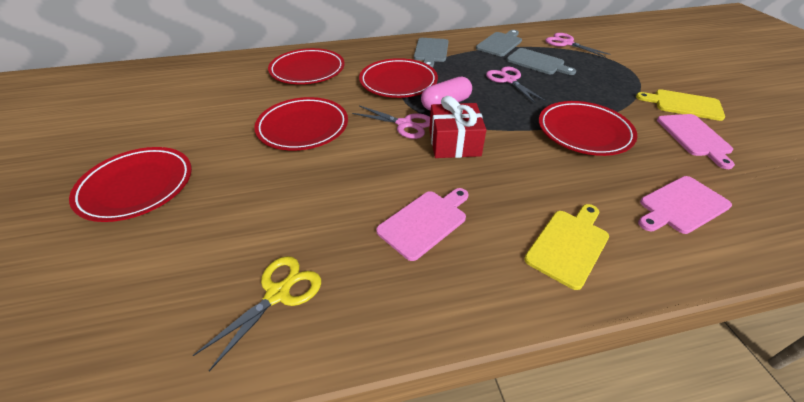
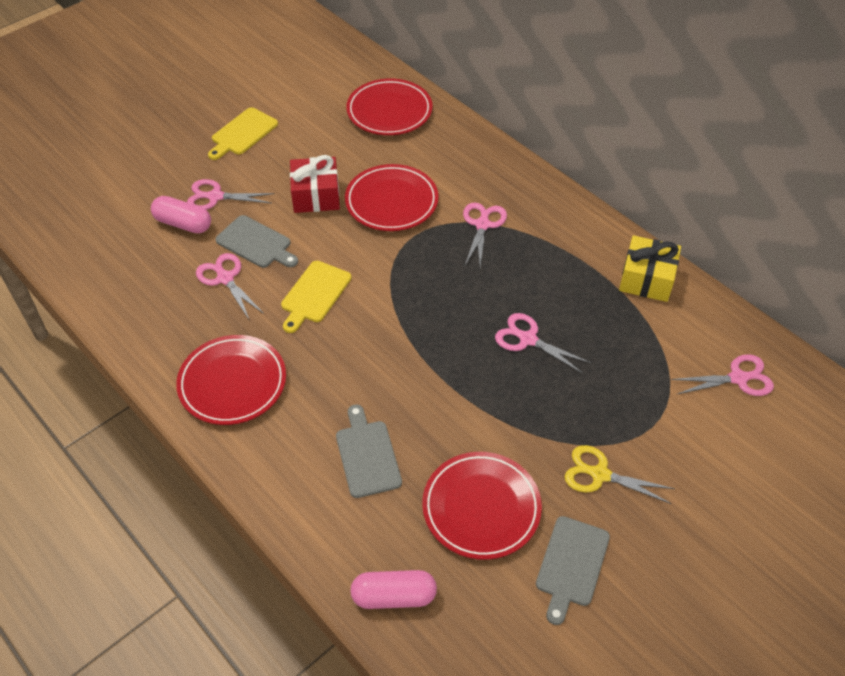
pink capsule: [421,76,472,110] = 1 -> [151,196,211,233] [350,570,437,609] = 2
pink cutting board: [376,188,468,261] [638,176,732,234] [657,114,735,169] = 3 -> none = 0
pink scissors: [352,105,430,139] [486,67,546,104] [545,33,610,57] = 3 -> [187,179,275,210] [196,253,264,321] [463,202,507,267] [495,313,591,374] [671,354,774,396] = 5
red plate: [69,147,192,222] [254,97,348,150] [268,48,345,84] [359,58,438,98] [539,101,637,156] = 5 -> [176,335,286,425] [345,164,439,231] [346,79,432,135] [422,452,542,560] = 4
yellow gift: none = 0 -> [619,235,681,302] = 1

